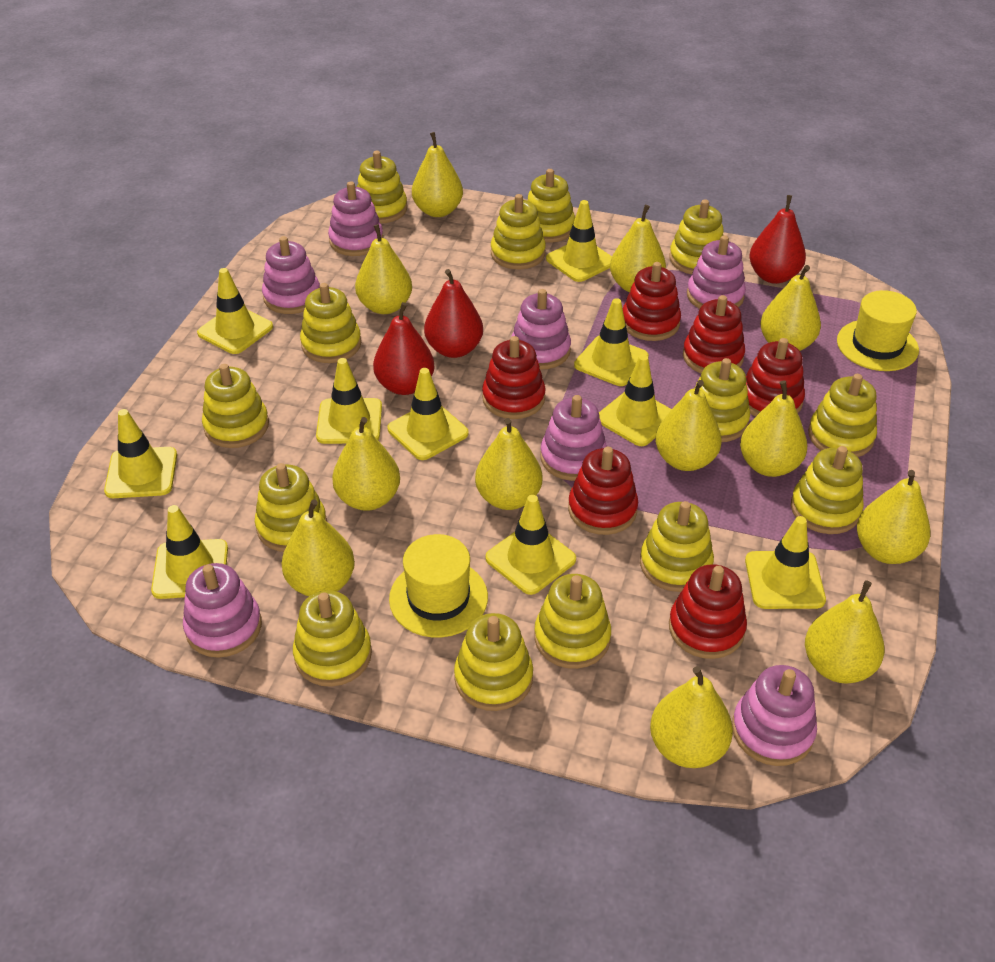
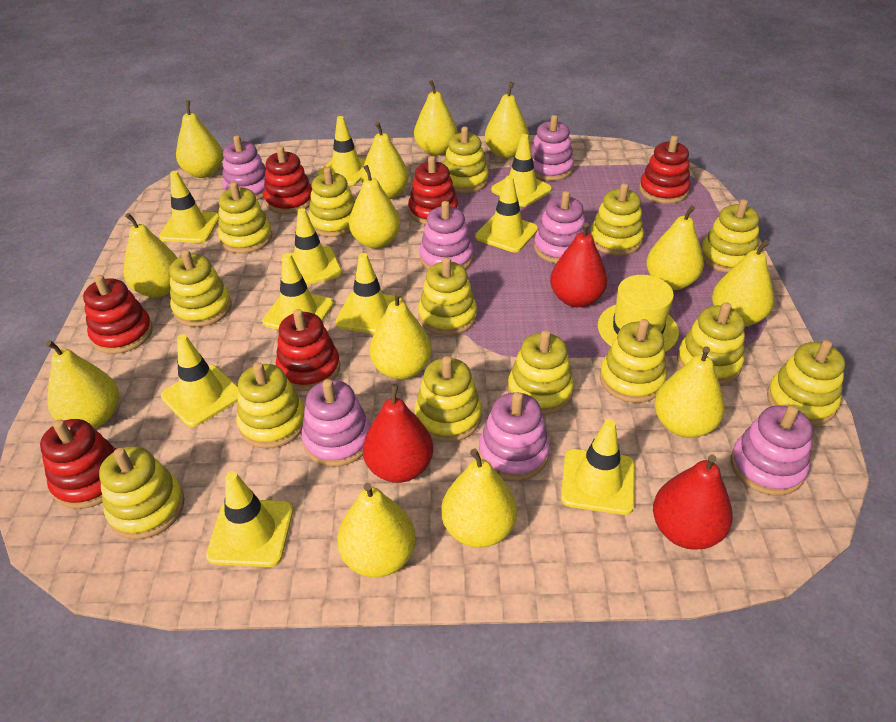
yellow hat: [389,534,488,637] [837,290,919,371] = 2 -> [598,275,679,352] = 1
yellow pear: [281,499,355,596] [332,417,400,511] [355,224,412,314] [412,132,463,217] [475,418,542,510] [610,205,666,292] [650,666,733,768] [656,380,722,471] [740,381,807,477] [760,265,821,351] [805,580,884,684] [857,470,930,564] = 12 -> [45,340,119,428] [124,213,177,298] [176,101,223,178] [337,483,416,578] [349,165,400,249] [361,122,409,199] [369,291,432,380] [414,80,458,155] [441,448,517,548] [485,82,529,158] [646,205,704,290] [654,346,725,438] [712,240,774,327] = 13

